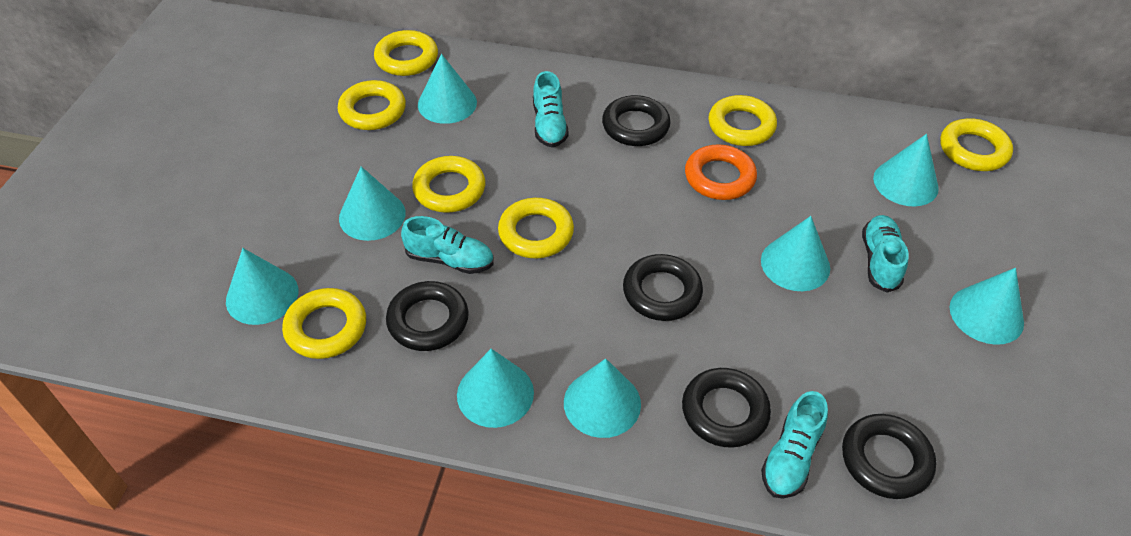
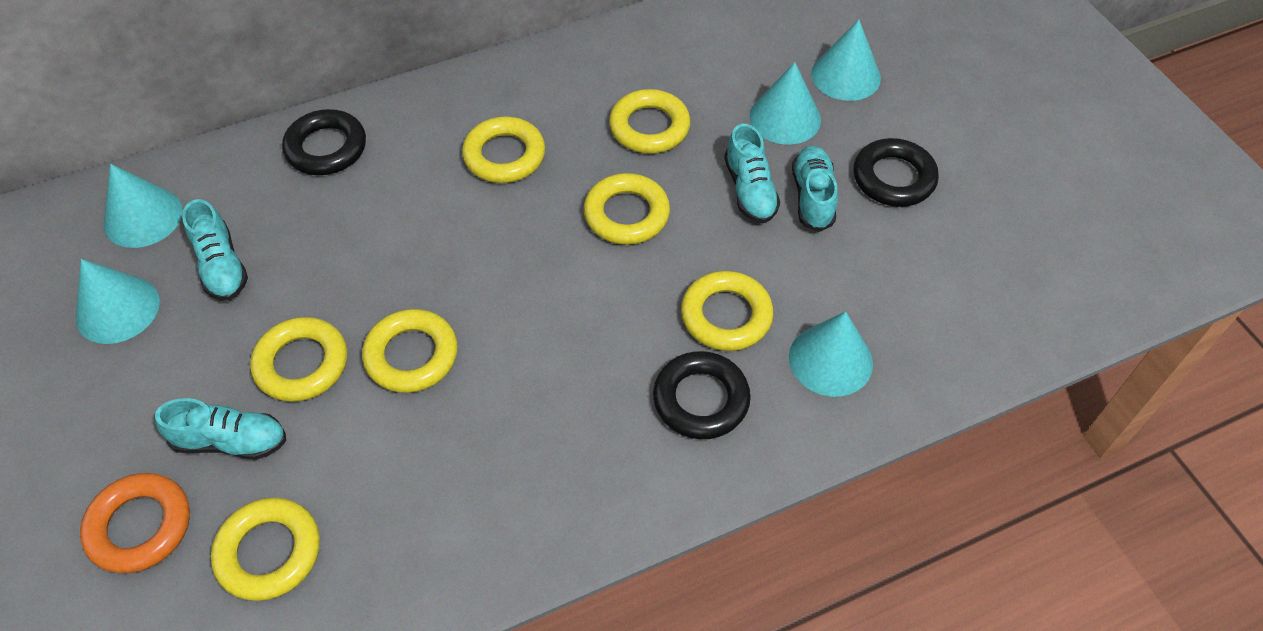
black ring: [386,281,469,351] [602,95,671,146] [623,254,703,321] [682,368,771,448] [842,414,936,499] = 5 -> [282,109,366,175] [653,351,751,439] [853,138,939,207] = 3
turquoise cone: [226,248,298,325] [339,166,406,241] [418,54,477,124] [457,349,534,428] [564,359,641,438] [761,216,830,291] [873,134,939,206] [950,268,1024,345] = 8 -> [76,259,160,344] [104,164,183,248] [750,62,821,145] [789,311,873,397] [811,19,881,101] = 5

